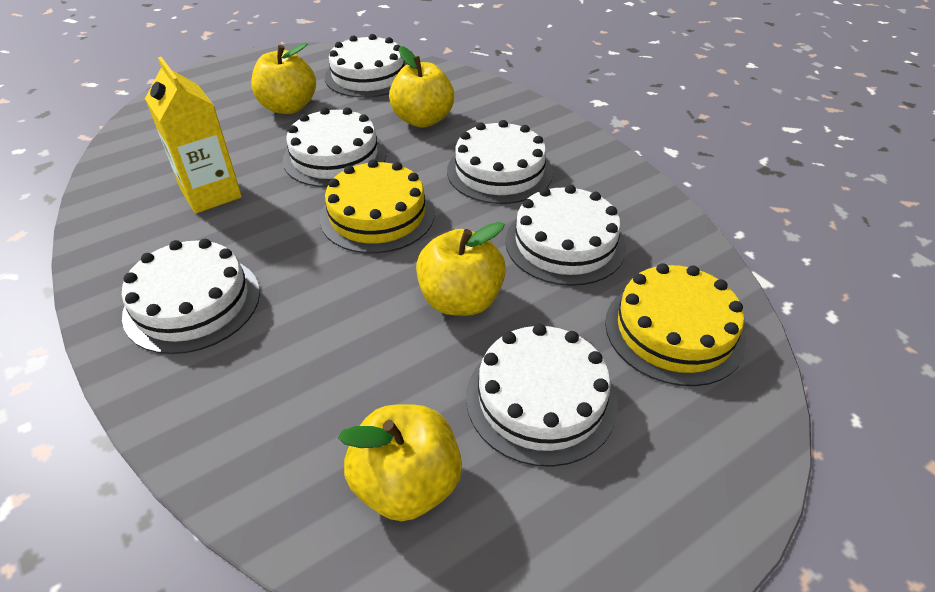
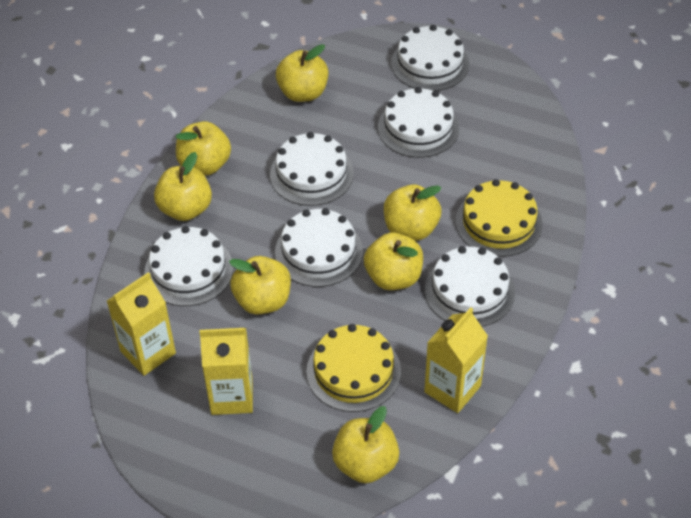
yellow apple: [251,43,316,114] [338,404,462,521] [389,46,454,128] [416,222,506,316] = 4 -> [154,152,212,221] [176,121,231,176] [229,256,291,315] [276,44,329,102] [332,406,399,483] [364,233,423,290] [384,184,442,241] = 7
yellow carton: [145,57,242,214] = 1 -> [107,272,176,376] [199,328,253,415] [424,307,488,413] = 3

